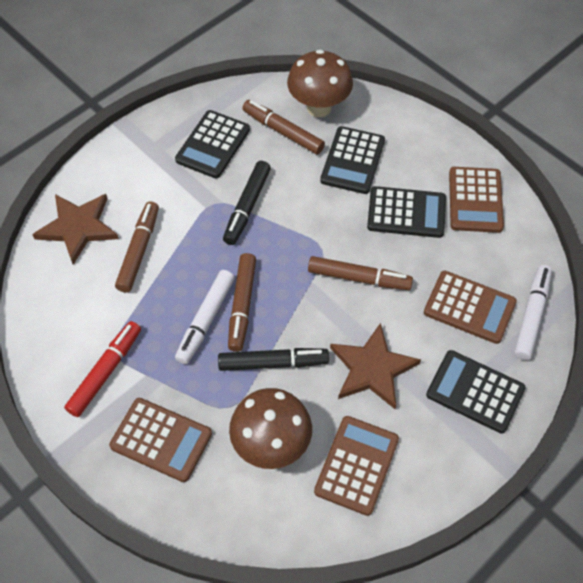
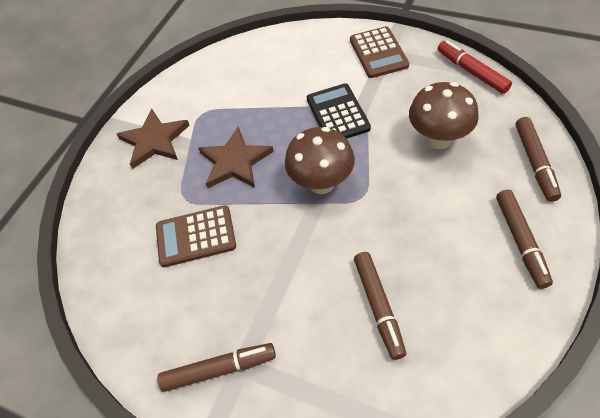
black calculator: [175,110,250,178] [320,126,385,194] [367,186,446,238] [426,350,526,434] = 4 -> [307,83,371,139] = 1
black marker: [218,348,329,371] [223,161,271,245] = 2 -> none = 0
brown calculator: [109,398,212,482] [314,416,399,516] [424,271,517,344] [449,167,504,233] = 4 -> [156,205,236,267] [350,26,409,78] = 2
white marker: [175,270,235,364] [514,265,552,360] = 2 -> none = 0

